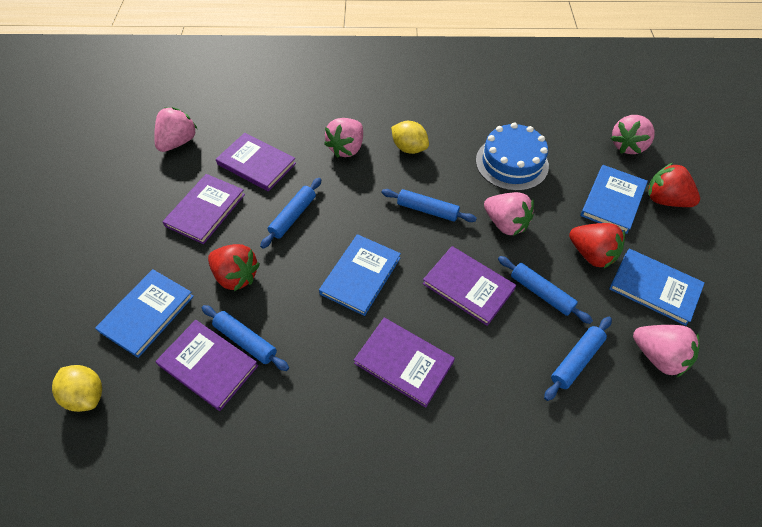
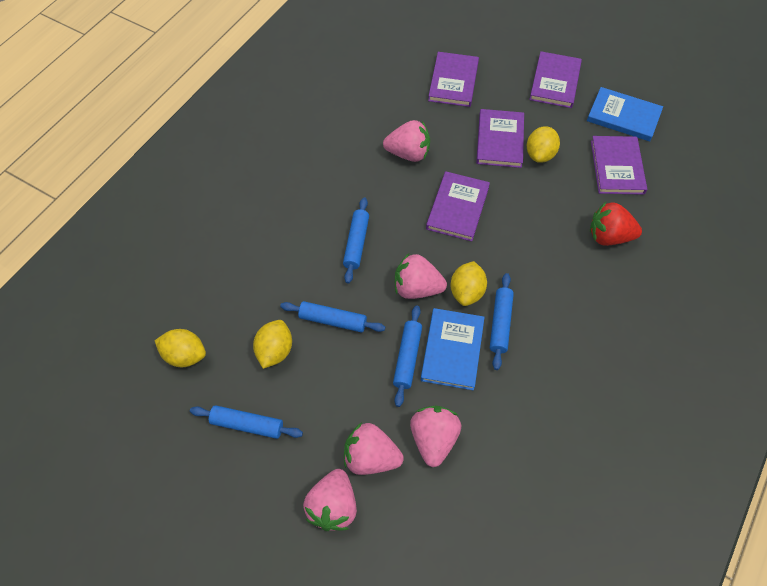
blue book: [95,269,194,358] [319,234,401,316] [581,165,648,234] [609,249,705,326] = 4 -> [421,308,485,390] [587,87,663,141] = 2
blue cake: [476,122,549,191] = 1 -> none = 0
red strawberry: [208,244,260,291] [569,223,625,269] [648,163,700,207] = 3 -> [590,202,642,246] = 1
yellow lemon: [52,365,102,412] [391,121,429,154] = 2 -> [155,329,206,367] [253,320,292,369] [451,261,487,306] [527,126,560,163] = 4

